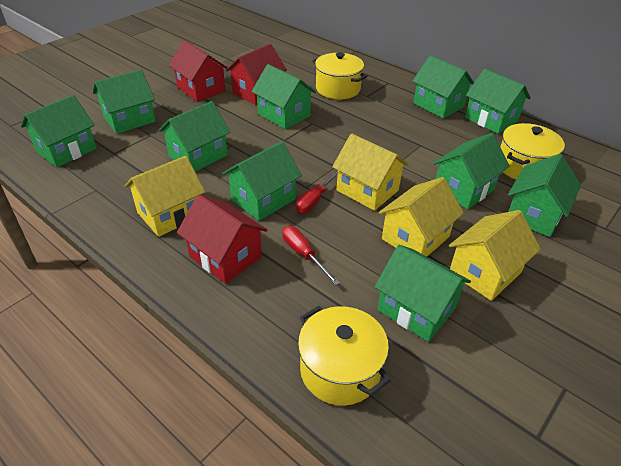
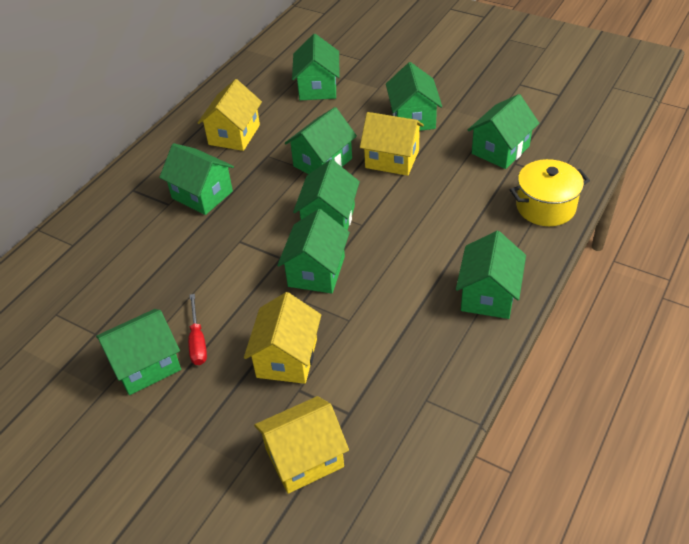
green house: [21,95,97,167] [93,69,156,134] [158,101,231,172] [222,141,302,221] [251,64,316,129] [375,245,471,342] [413,55,474,118] [433,133,510,209] [465,69,531,134] [508,154,581,237] = 10 -> [96,309,181,395] [159,143,234,215] [277,209,350,294] [285,107,357,174] [292,34,340,100] [293,159,360,230] [386,62,442,131] [456,231,526,319] [468,94,539,169] = 9
red house: [168,40,228,102] [177,194,267,284] [226,44,287,105] = 3 -> none = 0
red screwdriver: [282,226,340,285] [296,170,338,213] = 2 -> [188,294,207,365] = 1
yellow pot: [298,306,391,406] [312,52,367,99] [500,123,565,179] = 3 -> [510,159,590,226] = 1

